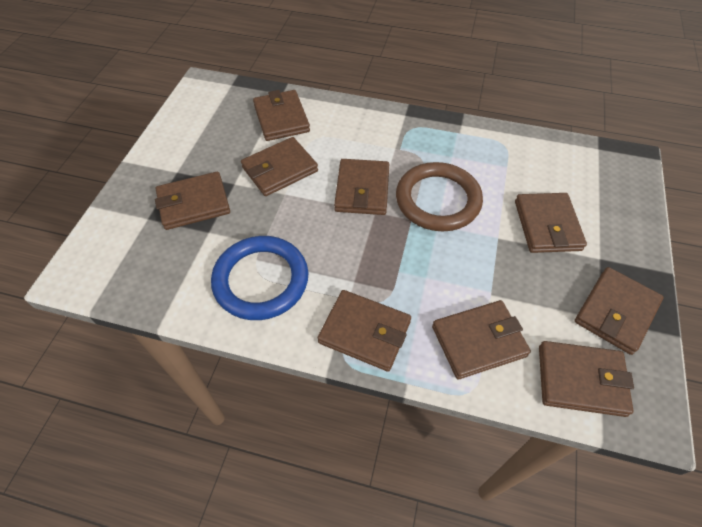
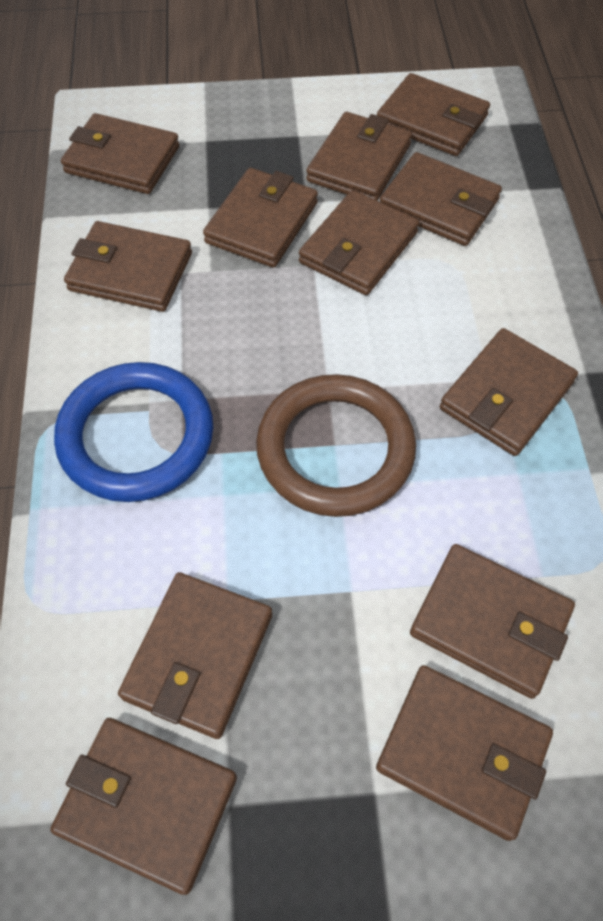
brown wallet: [155,172,230,230] [241,137,318,196] [253,90,310,141] [318,290,411,372] [334,159,389,215] [432,300,531,380] [515,193,587,253] [539,341,634,417] [575,267,663,355] = 9 -> [50,718,237,895] [61,113,180,194] [64,221,192,312] [118,572,272,739] [203,168,318,268] [299,190,419,295] [306,112,412,201] [376,665,553,841] [377,73,490,156] [380,152,502,246] [410,544,575,699] [440,328,578,456] = 12

